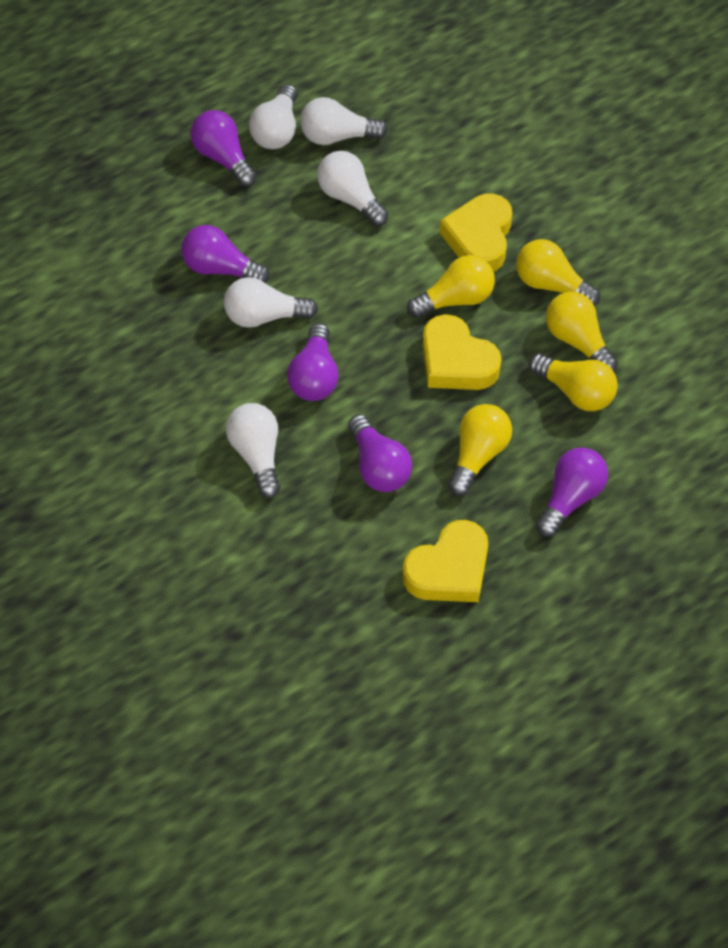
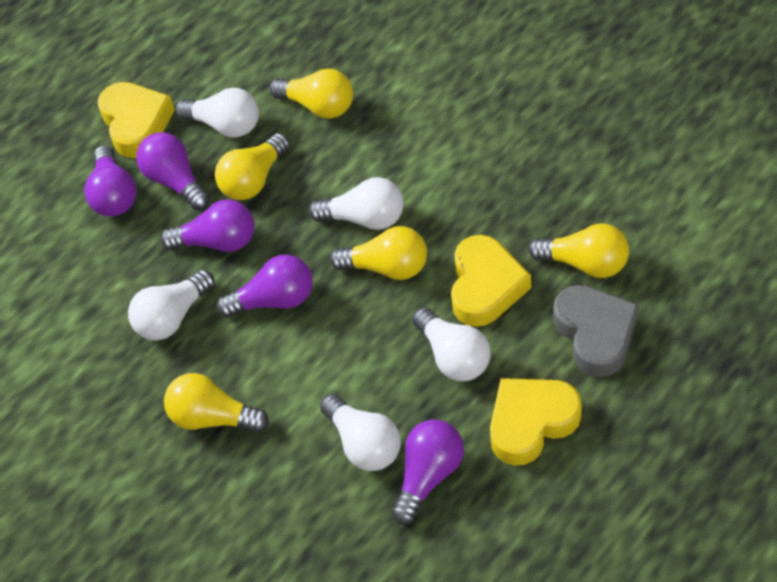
grey heart: none = 0 -> [553,285,639,377] = 1

